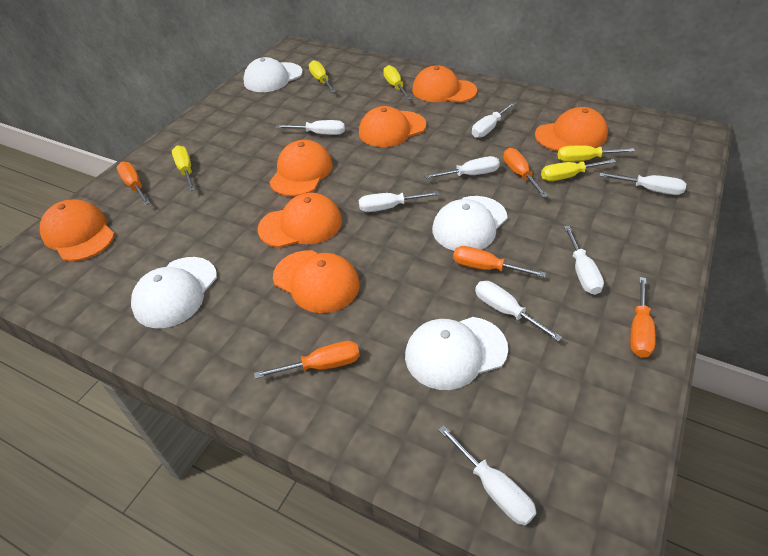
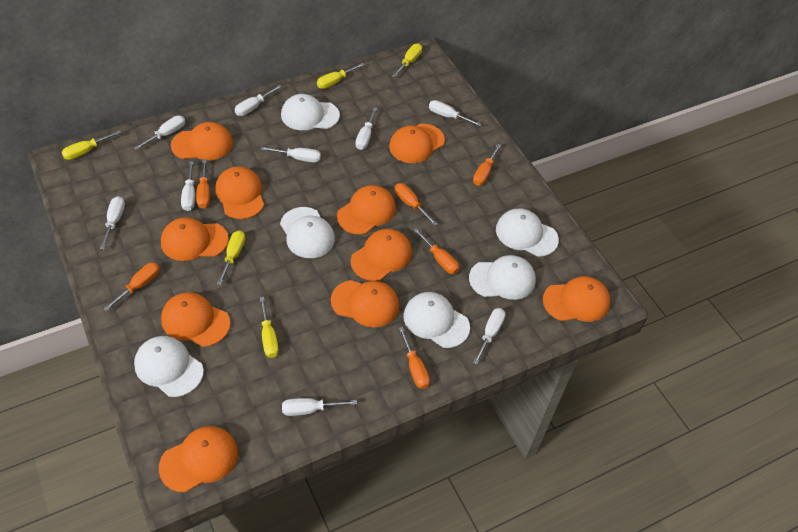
orange cap: [40,199,115,261] [258,193,342,248] [269,140,333,196] [273,250,360,313] [359,106,426,147] [412,65,477,102] [535,107,608,151] = 7 -> [159,426,238,493] [161,218,229,261] [161,292,230,347] [171,122,233,160] [215,166,264,219] [331,280,399,328] [337,185,396,235] [351,229,412,281] [389,124,445,163] [543,276,610,322] = 10
orange screwdriver: [117,162,150,205] [254,341,360,379] [453,246,546,277] [503,148,548,198] [630,277,656,358] = 5 -> [103,262,160,311] [196,159,210,209] [395,183,438,226] [399,327,430,389] [413,228,459,274] [473,144,501,186] = 6
white cap: [131,257,217,328] [243,57,303,92] [405,317,508,390] [432,196,508,251] = 4 -> [134,336,204,397] [280,207,335,258] [281,94,340,130] [403,292,470,348] [469,255,536,300] [496,208,559,257] = 6
white screwdriver: [275,120,345,135] [359,191,440,212] [424,156,500,179] [438,425,536,526] [472,102,515,138] [475,281,562,342] [564,226,604,295] [599,173,686,195] = 8 -> [100,196,125,250] [134,115,185,150] [181,161,195,211] [235,85,282,116] [261,147,321,162] [282,398,357,416] [356,107,378,150] [429,100,482,127] [473,308,506,365] = 9

